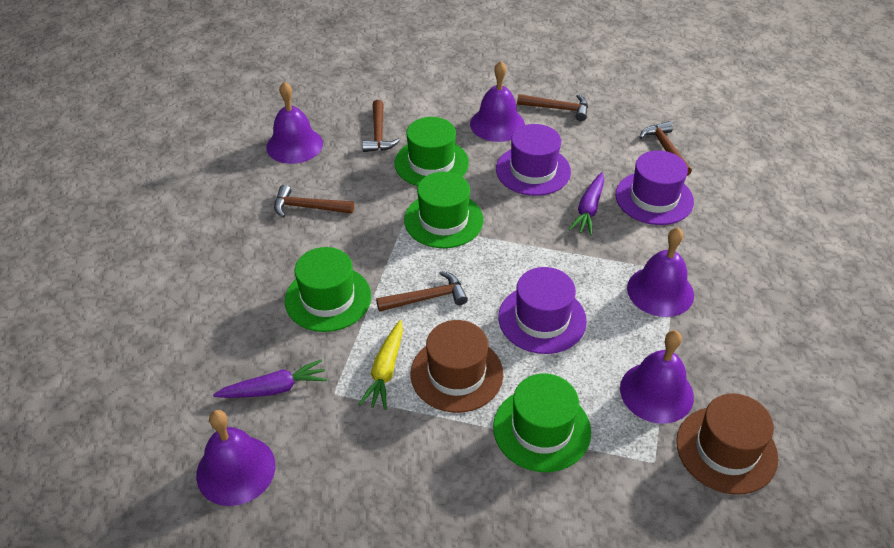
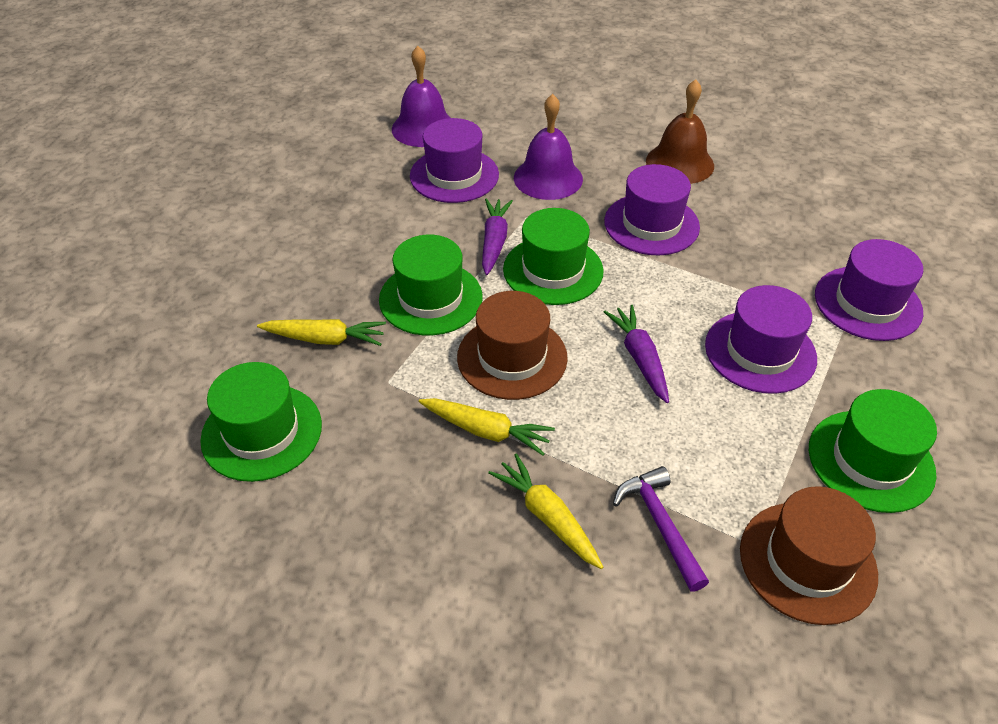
brown bell: none = 0 -> [646,79,714,184] = 1
brown hammer: [274,185,354,218] [362,100,400,152] [376,271,468,312] [517,94,588,121] [640,121,692,176] = 5 -> none = 0
purple bell: [196,410,276,506] [266,82,323,164] [470,61,525,142] [620,330,694,424] [627,228,694,317] = 5 -> [392,46,451,147] [514,94,583,200] = 2
purple hammer: none = 0 -> [613,466,709,592] = 1
purple hat: [496,124,571,196] [498,267,587,354] [615,150,694,225] = 3 -> [410,118,499,203] [604,164,700,255] [705,285,817,394] [815,239,923,341] = 4
yellow carrot: [359,320,403,410] = 1 -> [257,319,386,346] [419,398,555,456] [488,453,603,569] = 3

